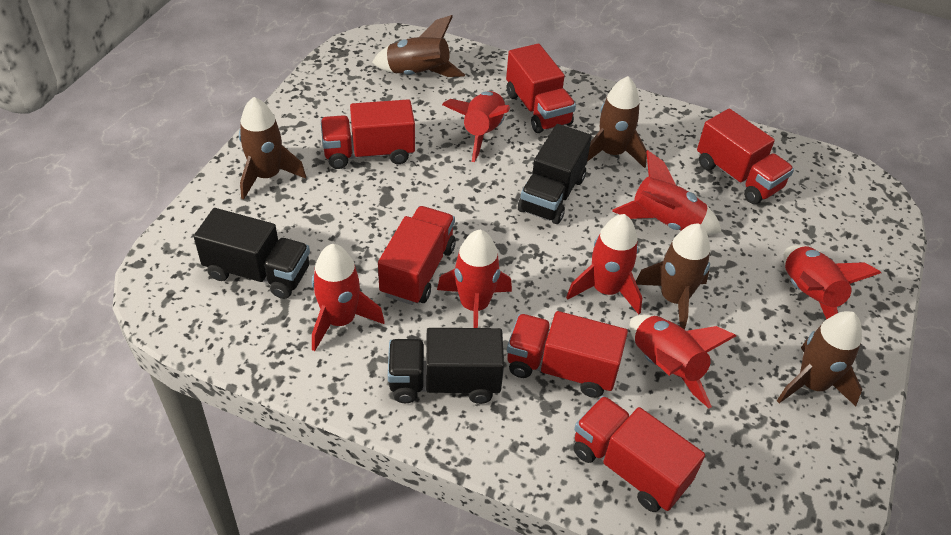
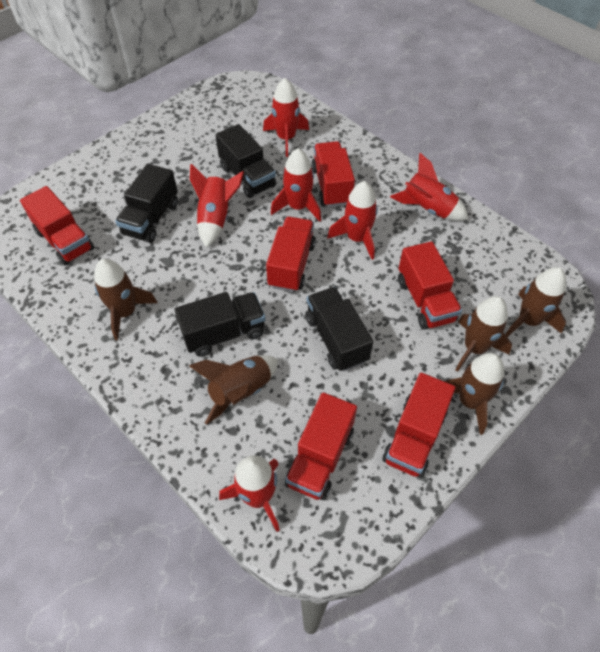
black truck: [194,208,310,299] [388,328,504,404] [518,124,592,224] = 3 -> [115,164,178,243] [174,292,266,357] [216,124,276,198] [306,287,373,372] = 4
red rocket: [312,244,385,351] [437,230,512,328] [442,91,510,162] [566,214,642,314] [612,150,722,235] [630,315,736,408] [783,245,881,320] = 7 -> [190,164,244,248] [219,456,280,532] [263,78,309,157] [271,148,321,222] [327,181,378,260] [390,153,469,221] = 6

